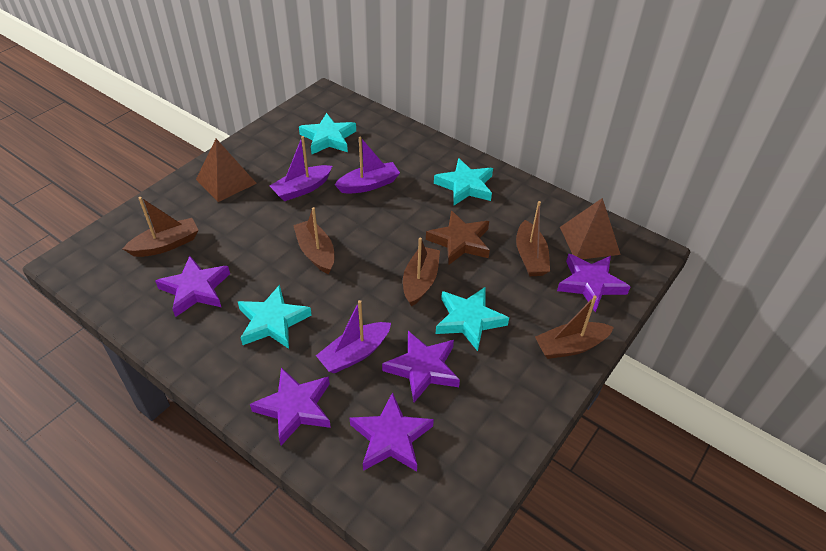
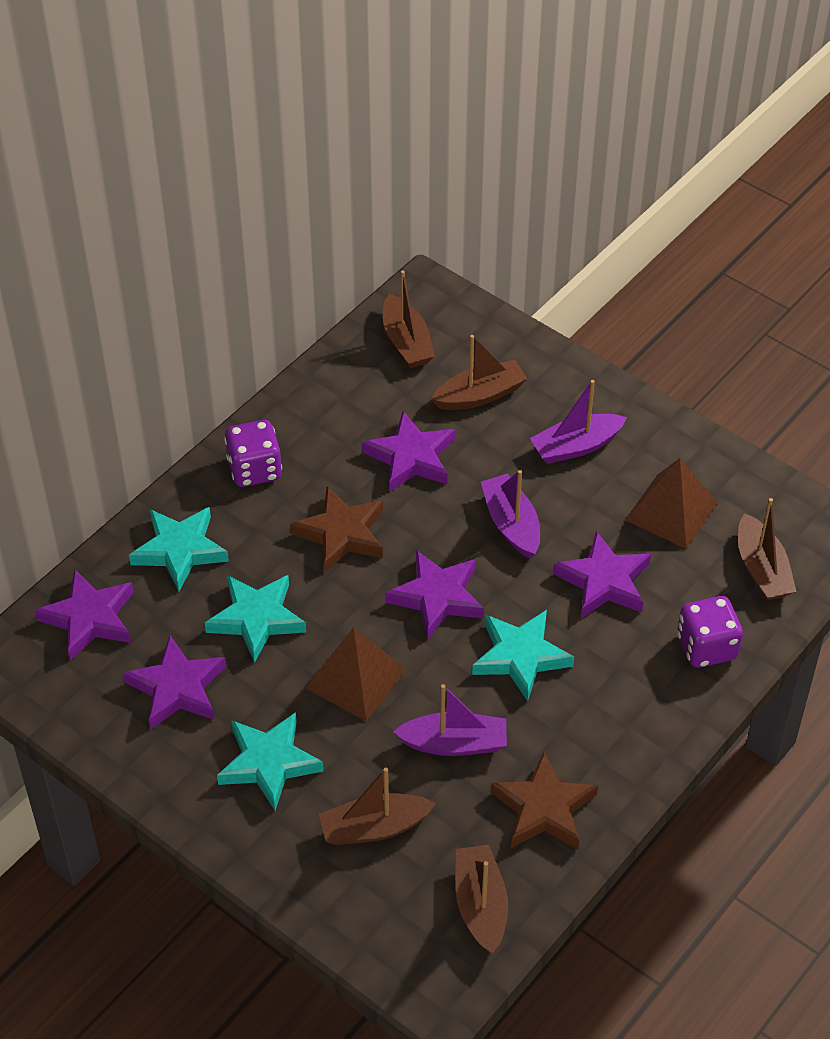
brown star: [426,211,490,265] = 1 -> [290,487,383,572] [491,752,598,849] = 2
purple dice: none = 0 -> [224,420,282,487] [677,596,743,668] = 2

